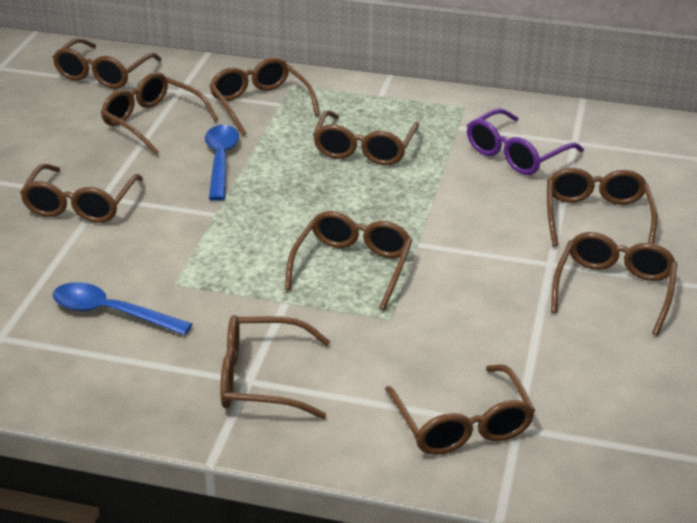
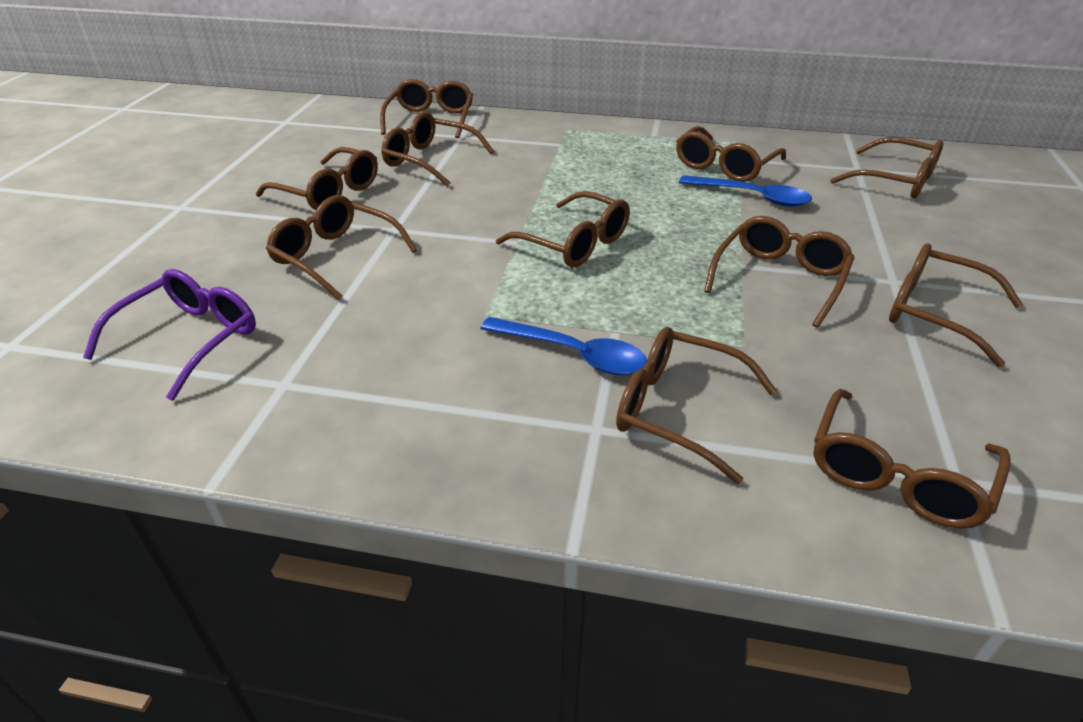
brown glasses: [20,164,143,223] [53,38,162,89] [101,72,218,155] [209,57,320,136] [220,315,331,419] [285,211,412,310] [313,110,419,165] [385,365,535,455] [547,168,657,247] [551,232,678,335] = 10 -> [256,147,378,210] [266,195,417,300] [380,79,473,138] [381,112,494,187] [496,191,630,267] [616,327,777,484] [676,126,786,182] [704,216,855,328] [814,389,1011,529] [830,137,944,198] [889,243,1023,367] = 11

